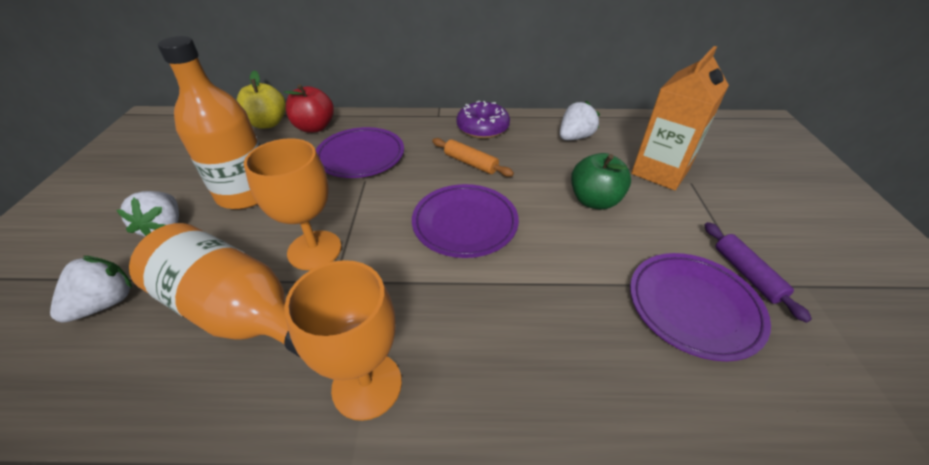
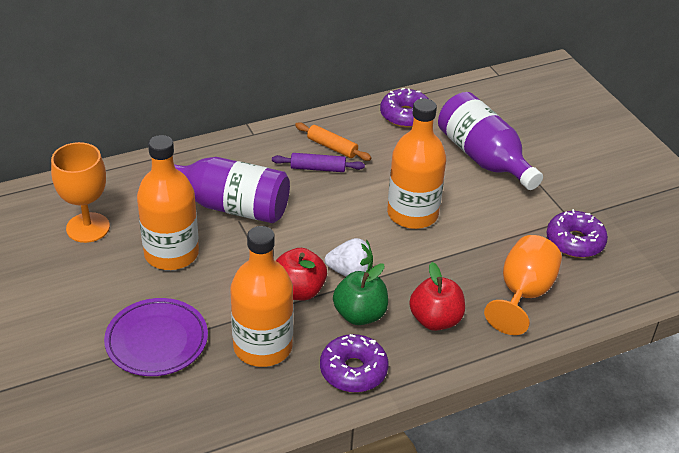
orange bottle: [129,223,301,358] [158,36,260,209] = 2 -> [137,135,199,270] [230,226,293,367] [387,99,446,229] = 3
orange carton: [631,46,729,190] = 1 -> none = 0
purple bottle: none = 0 -> [174,157,290,223] [438,92,543,190] = 2
purple donut: [457,101,510,139] = 1 -> [320,334,389,393] [380,88,429,128] [547,209,608,258] = 3
purple plate: [316,127,404,178] [412,184,519,258] [630,253,771,361] = 3 -> [104,298,208,376] = 1
red apple: [284,84,334,133] = 1 -> [276,248,327,300] [409,262,465,331] = 2
white strawberry: [50,256,132,323] [117,191,179,237] [560,101,600,140] = 3 -> [325,238,373,276] = 1
yellow apple: [237,70,286,129] = 1 -> none = 0

